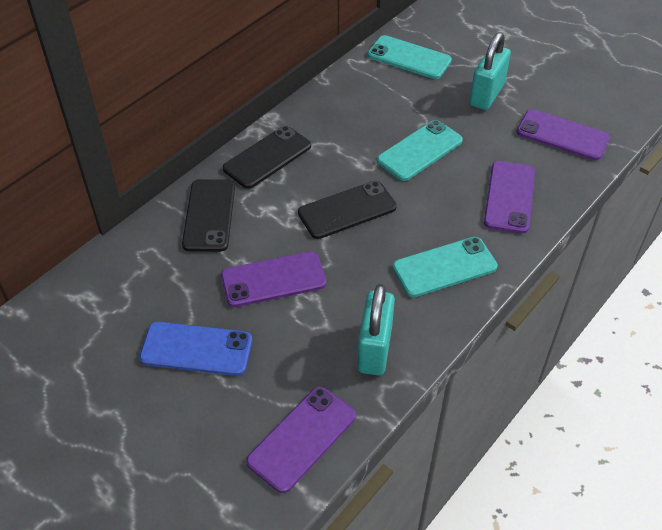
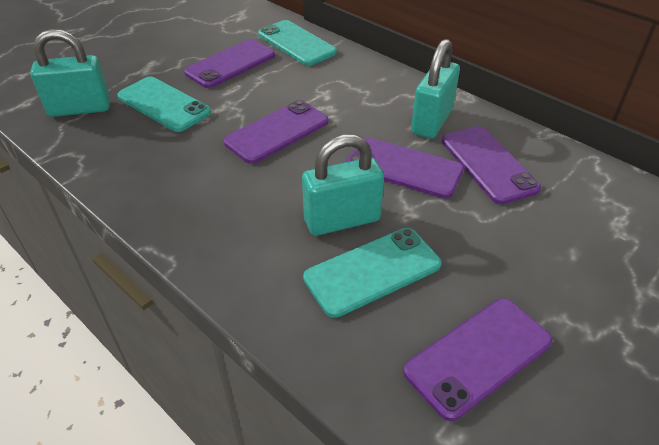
black phone: [182,179,235,252] [223,126,311,189] [298,181,397,239] = 3 -> none = 0
blue phone: [139,322,252,376] = 1 -> none = 0
purple phone: [221,251,326,307] [246,386,356,493] [484,161,535,234] [517,109,610,160] = 4 -> [184,39,275,88] [224,100,328,164] [346,137,464,198] [403,298,552,421] [442,126,541,204] = 5
turquoise padlock: [357,284,395,376] [469,32,511,110] = 2 -> [30,29,110,117] [302,134,384,236] [411,39,460,139] = 3

